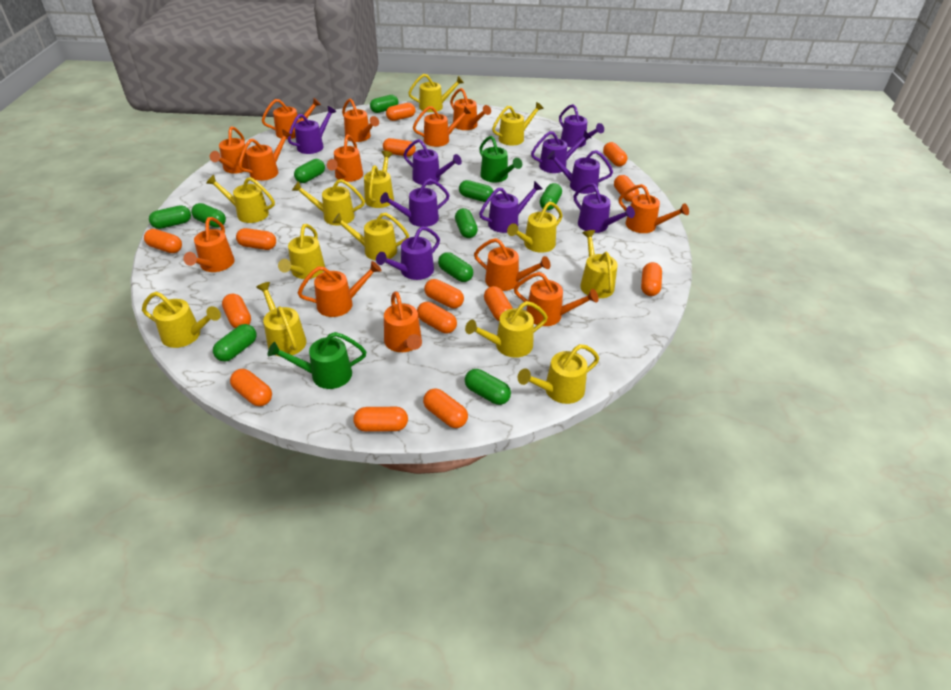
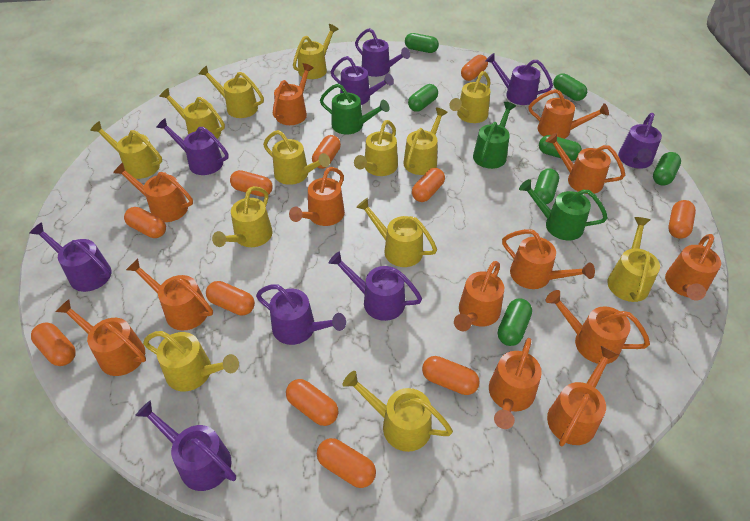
green capsule: [149,205,191,229] [191,203,226,228] [213,324,256,362] [294,159,325,183] [370,95,398,113] [438,252,473,282] [455,208,478,238] [459,180,494,202] [465,369,511,405] [540,183,562,210] = 10 -> [405,33,439,53] [408,84,438,112] [498,299,532,346] [534,168,559,204] [539,135,582,161] [553,73,587,101] [653,152,681,186] = 7
green watering can: [267,332,366,389] [479,136,522,182] = 2 -> [320,84,389,134] [473,102,516,169] [519,179,608,240] = 3
orange capsule: [144,229,182,253] [222,294,251,328] [230,369,272,406] [236,228,276,250] [353,407,408,432] [383,138,416,156] [386,103,415,121] [417,302,457,334] [423,388,468,428] [424,279,464,309] [484,286,513,321] [603,142,627,166] [614,175,639,202] [641,262,662,296] = 14 -> [31,323,76,366] [124,207,166,238] [206,281,255,316] [230,170,273,197] [286,379,339,426] [312,135,341,169] [317,438,376,488] [412,168,445,202] [422,356,480,395] [461,55,488,81] [668,200,696,239] = 11

